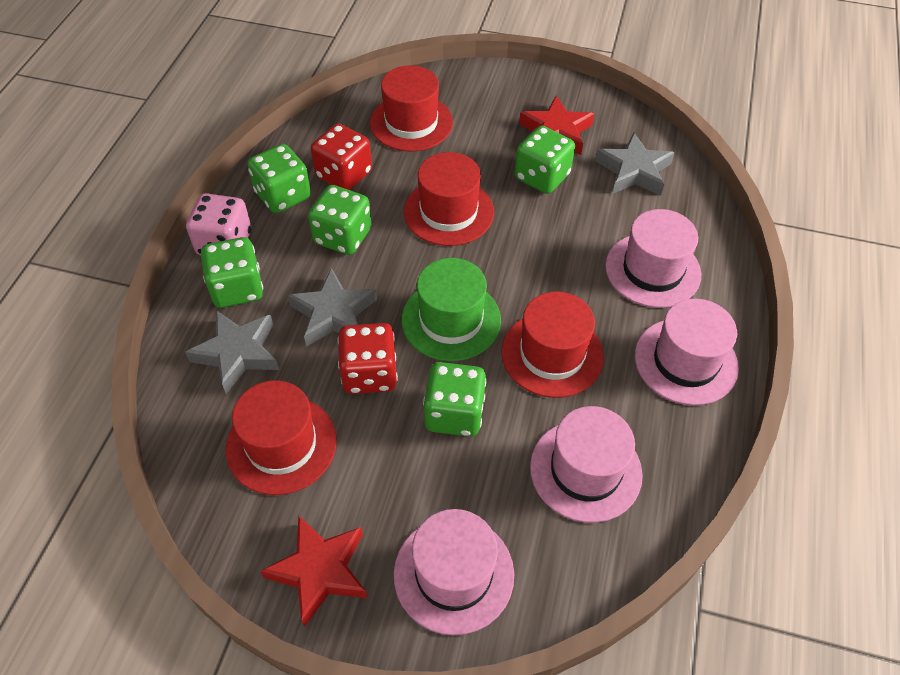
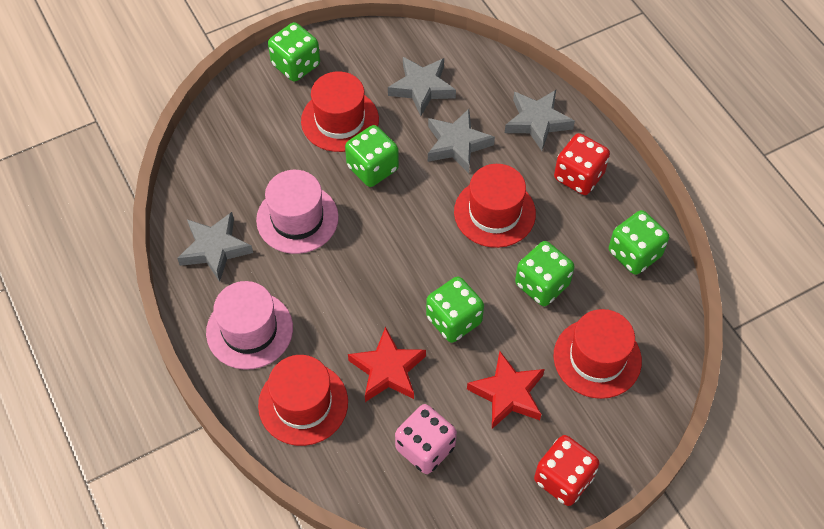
green hat: [402,258,501,361] = 1 -> none = 0
grey star: [185,310,279,394] [288,268,377,347] [595,133,674,196] = 3 -> [177,212,253,282] [388,57,456,116] [428,109,495,173] [505,90,575,151] = 4
pink hat: [394,509,514,635] [530,406,643,523] [605,209,701,308] [635,299,739,406] = 4 -> [206,281,293,370] [256,170,339,254] = 2

